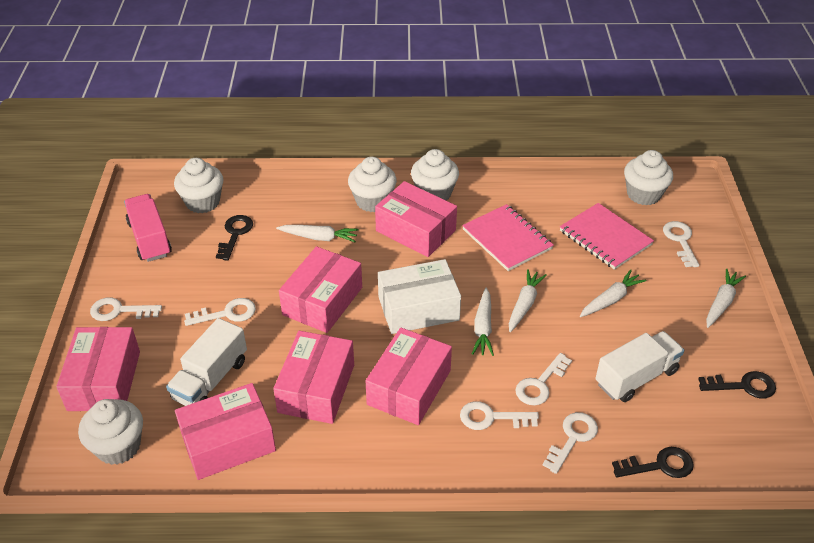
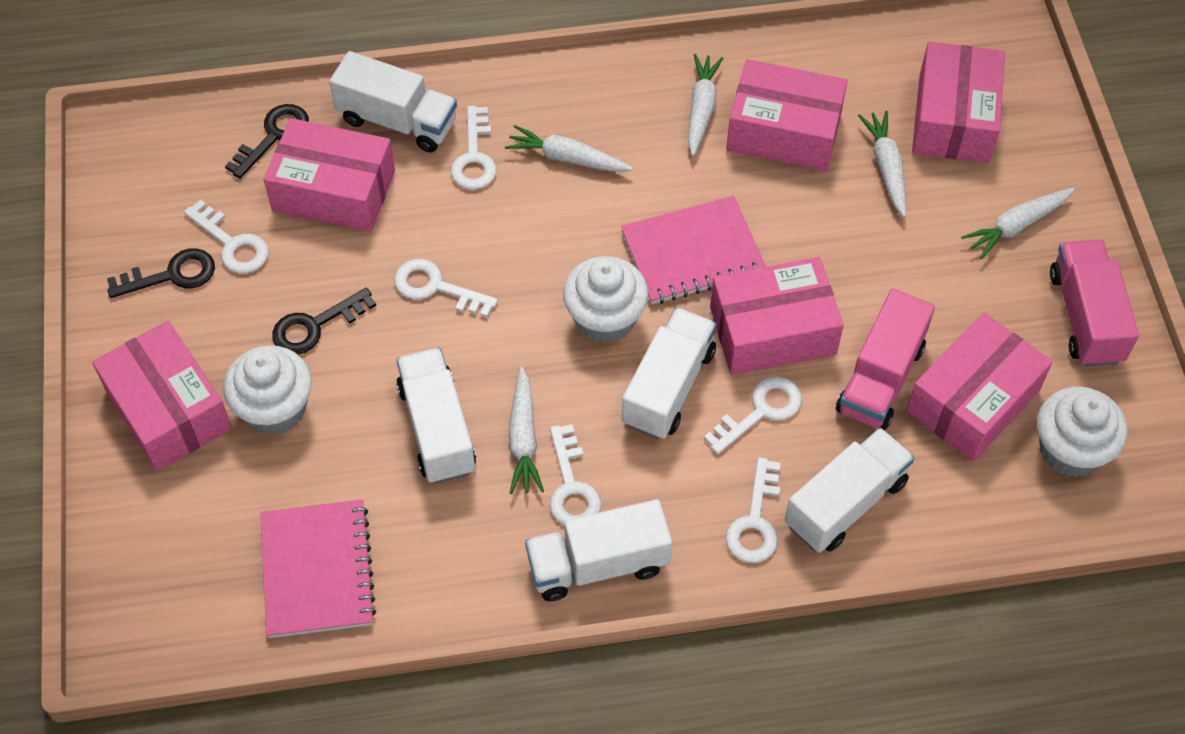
pink truck: [124,194,172,262] = 1 -> [836,289,935,430] [1050,240,1139,367] = 2
white box: [378,259,461,334] = 1 -> none = 0
white cupcake: [78,399,143,465] [174,158,223,213] [348,157,397,212] [411,149,459,201] [624,150,673,205] = 5 -> [223,345,312,435] [563,256,648,344] [1037,387,1127,477] = 3
white truck: [166,318,247,406] [596,331,684,402] = 2 -> [329,51,457,153] [396,348,476,484] [525,499,672,601] [622,307,717,439] [785,428,914,553] = 5

